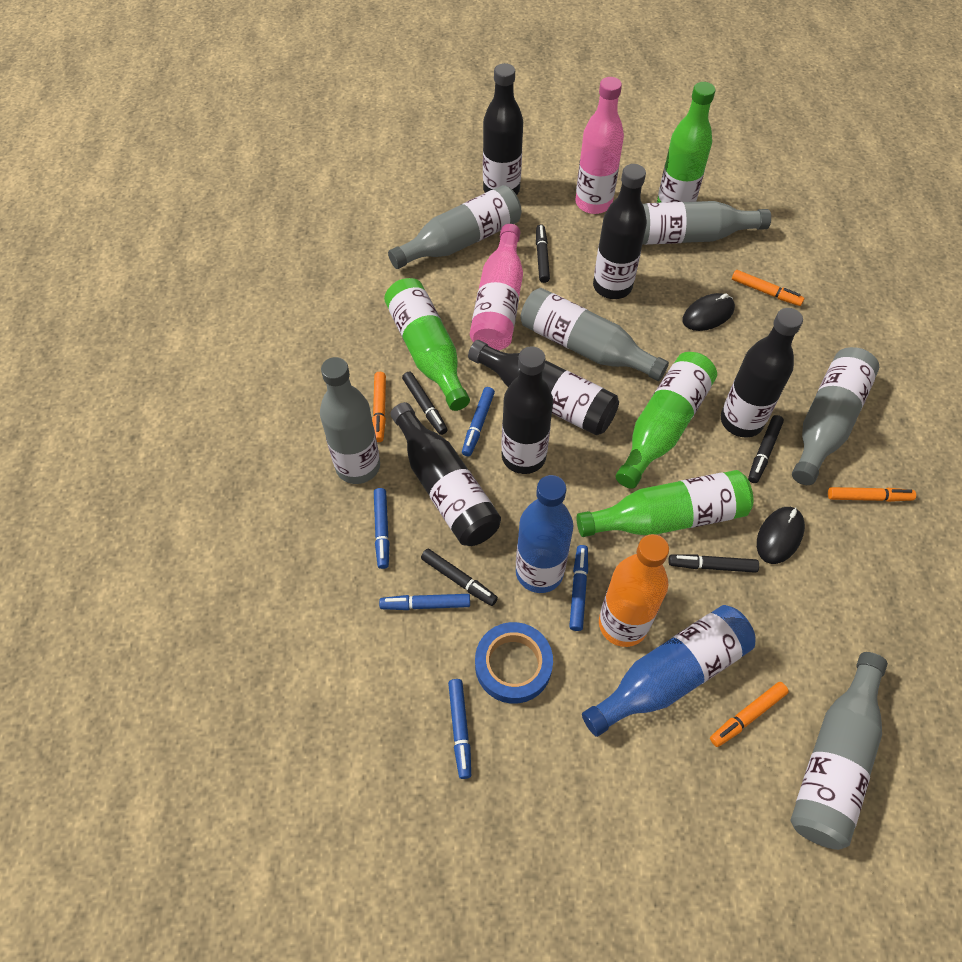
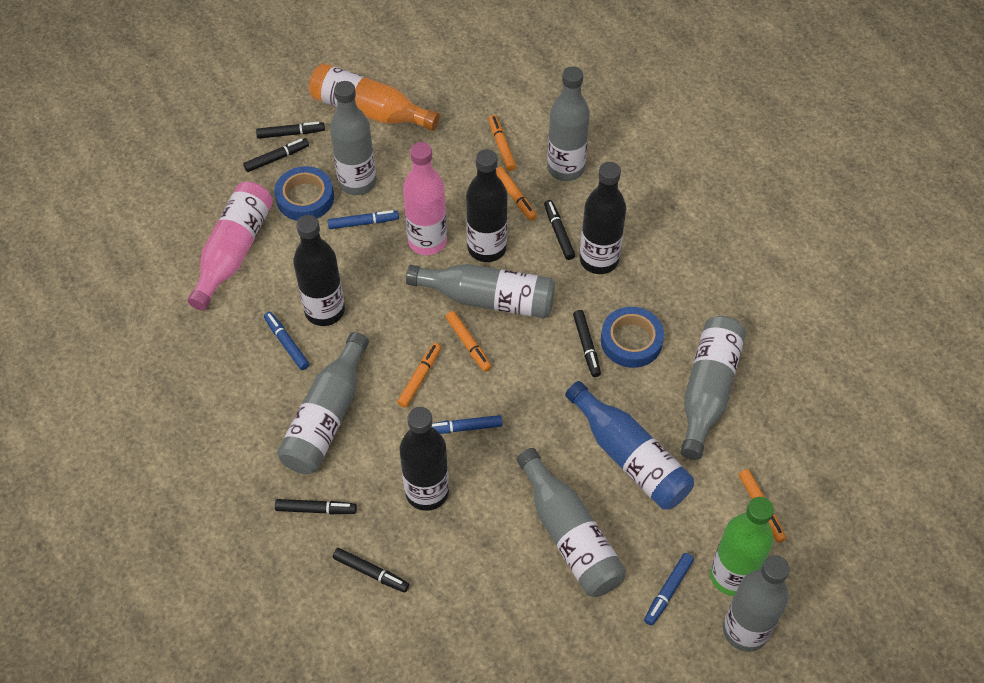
black bottle: [390,402,501,546] [468,340,619,435] [483,63,523,195] [501,346,553,474] [593,164,647,299] [721,308,803,438] = 6 -> [293,215,345,326] [399,407,449,511] [466,149,507,262] [580,162,626,274] = 4
black marker: [402,372,448,435] [421,549,498,606] [536,224,550,283] [668,554,759,573] [748,415,784,483] = 5 -> [243,138,309,172] [256,122,325,139] [275,499,357,514] [333,548,409,593] [544,200,575,260] [573,310,601,377] = 6
black mouse: [682,293,735,331] [757,507,805,564] = 2 -> none = 0
blue bottle: [516,475,573,593] [582,605,756,737] = 2 -> [565,381,694,509] = 1
blue marker: [374,488,389,569] [379,594,470,610] [448,679,471,779] [462,387,495,456] [569,545,588,631] = 5 -> [264,312,309,370] [328,210,399,229] [432,415,502,434] [644,553,694,626] = 4
blue tape: [475,622,553,704] = 1 -> [274,166,334,221] [601,307,664,368] = 2
green bottle: [384,278,470,411] [576,470,753,537] [615,352,717,489] [657,82,715,203] = 4 -> [710,497,774,596] = 1
grey bottle: [320,357,380,484] [388,185,521,269] [521,288,669,381] [643,201,771,245] [790,652,888,850] [792,347,879,485] = 6 -> [277,332,369,474] [330,81,376,195] [406,264,555,318] [517,448,626,597] [547,66,590,181] [680,316,746,460] [723,555,790,652] = 7
orange marker: [372,372,386,442] [710,682,789,747] [732,270,804,306] [828,487,916,502] = 4 -> [397,343,441,408] [446,311,491,372] [489,115,516,171] [496,167,537,221] [739,469,786,543] = 5

